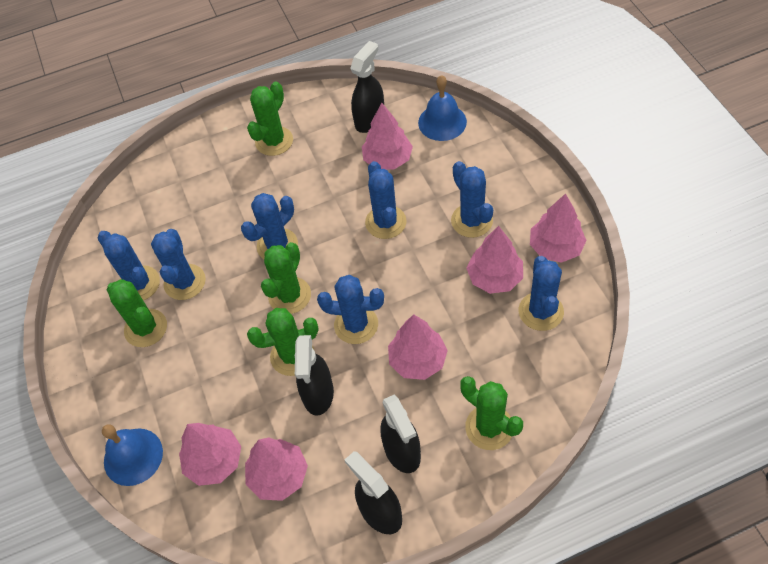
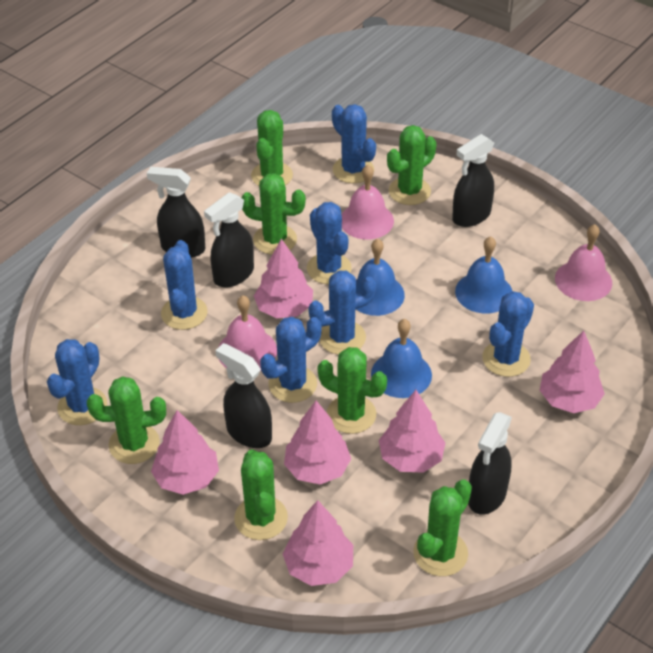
black spray bottle: [295,335,334,416] [345,451,402,534] [350,41,384,133] [380,394,421,473] = 4 -> [147,167,205,258] [204,192,254,287] [215,343,272,448] [452,134,494,227] [468,412,512,515] = 5
blue bell: [102,425,163,486] [418,75,467,141] = 2 -> [356,238,405,316] [371,319,432,398] [455,236,512,314] = 3
green cactus: [107,279,167,347] [247,82,293,156] [247,308,319,376] [261,242,311,314] [460,376,523,450] = 5 -> [87,376,166,464] [234,449,288,540] [241,173,306,255] [251,110,293,186] [318,347,387,434] [387,125,436,205] [413,479,472,576] = 7
pink bell: none = 0 -> [219,295,277,371] [341,165,394,239] [555,224,612,301] = 3

